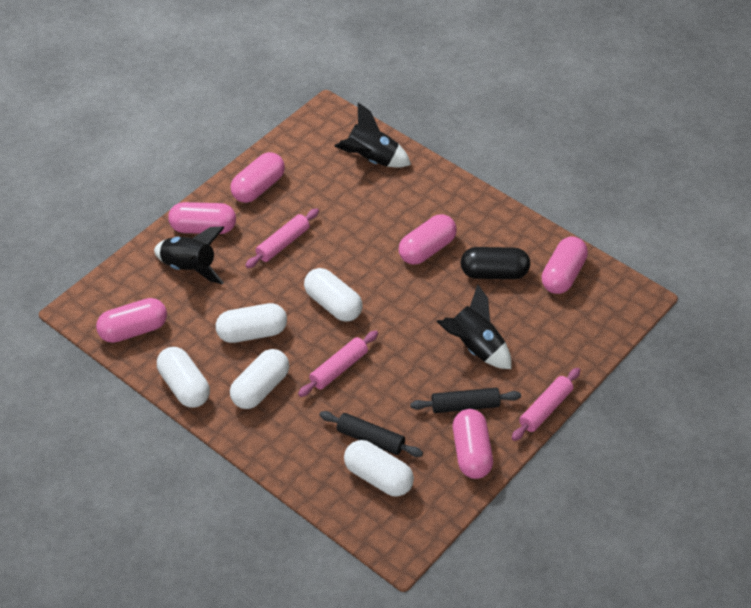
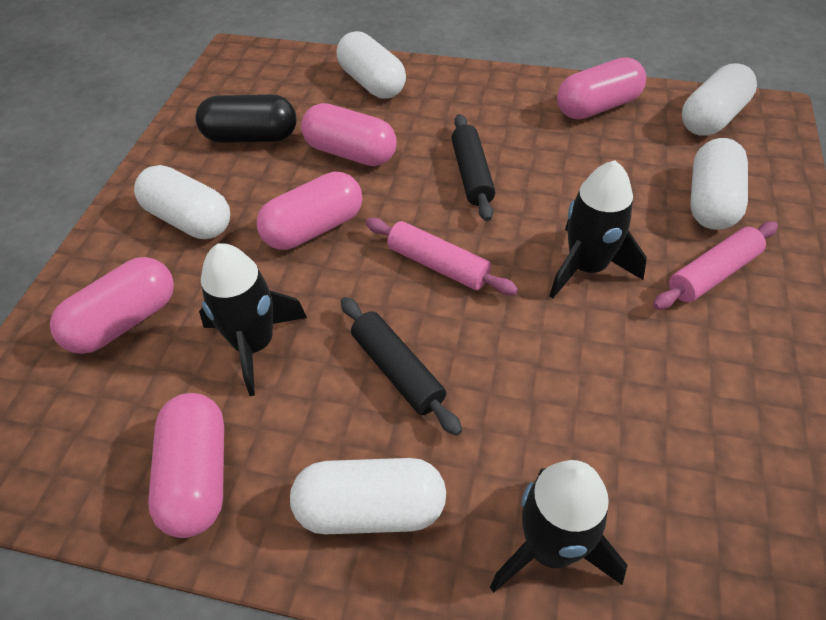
pink capsule: [96,298,167,343] [168,202,236,234] [231,152,285,203] [399,214,457,265] [453,409,493,479] [542,237,588,294] = 6 -> [50,257,174,354] [148,393,224,538] [257,172,362,250] [301,103,396,166] [557,57,646,120] = 5
pink rolling pin: [245,208,319,268] [298,331,378,397] [511,368,580,441] = 3 -> [366,218,518,295] [653,222,778,310] = 2

